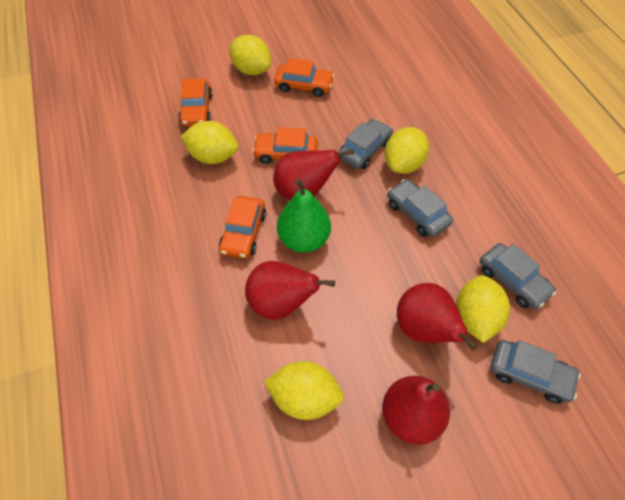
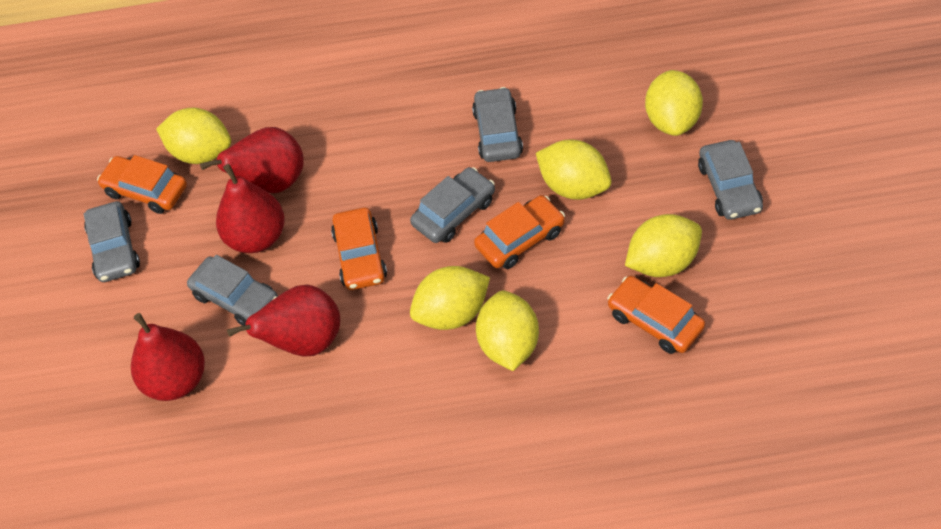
green pear: [277,179,331,253] = 1 -> none = 0
grey car: [338,119,393,169] [387,179,453,237] [480,243,556,309] [491,340,581,404] = 4 -> [84,201,140,282] [187,255,278,326] [410,167,495,243] [472,87,523,162] [698,140,763,220] = 5
yellow lemon: [180,121,239,164] [230,35,271,75] [264,361,344,420] [385,127,429,174] [456,275,510,343] = 5 -> [156,108,231,164] [410,266,490,330] [476,291,539,371] [536,139,611,200] [625,214,702,277] [645,70,703,136] = 6

